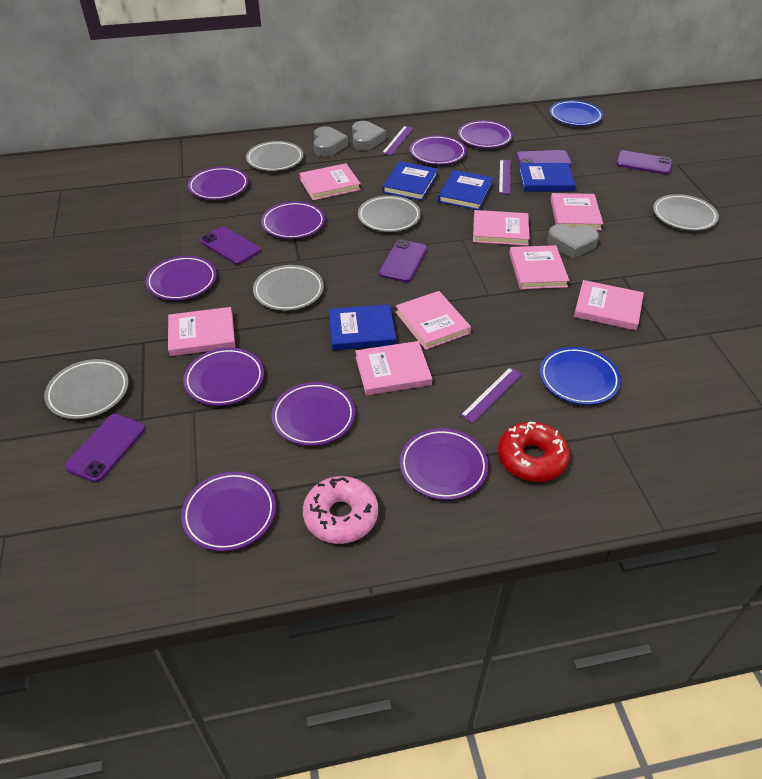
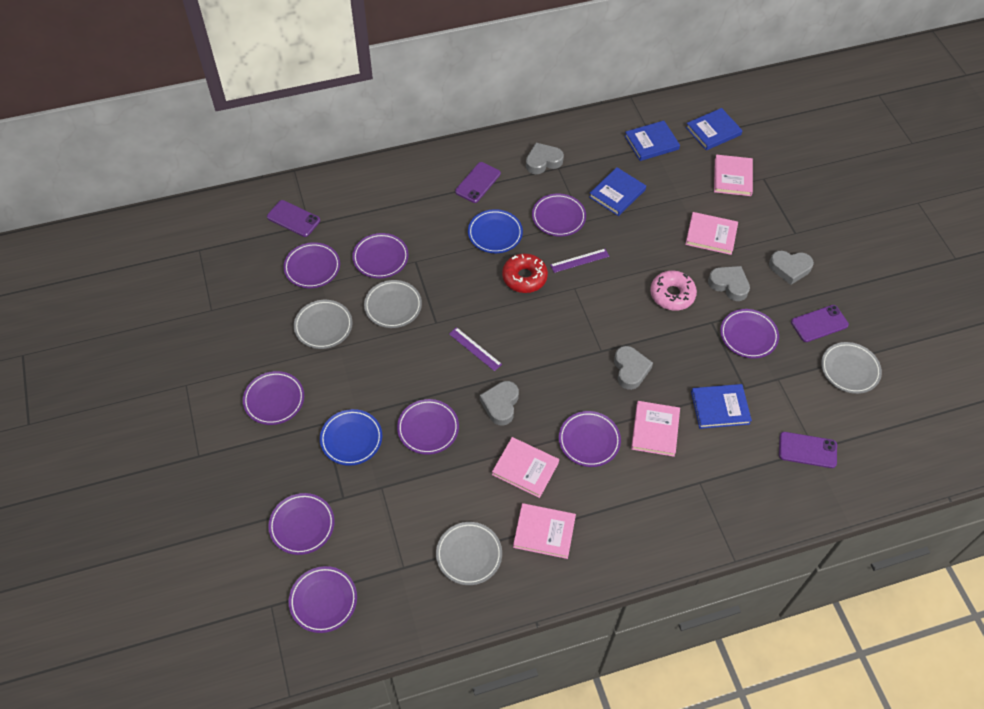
grey heart: [314,126,348,157] [352,121,386,151] [547,224,599,259] = 3 -> [480,381,519,426] [526,143,564,174] [614,346,653,390] [708,266,750,301] [769,251,814,285] = 5
grey plate: [44,359,129,419] [246,141,303,171] [253,265,324,311] [358,195,421,232] [653,194,719,231] = 5 -> [294,300,353,349] [364,280,422,328] [436,522,502,585] [821,342,882,394] = 4
pink book: [168,307,235,356] [299,163,361,200] [355,341,432,395] [396,291,471,350] [473,210,530,246] [509,245,569,289] [550,193,603,230] [574,280,644,330] = 8 -> [492,437,559,498] [513,503,576,559] [631,401,680,457] [685,212,738,255] [714,155,753,196] = 5
purple phone: [64,414,145,483] [200,226,261,265] [379,239,427,282] [516,150,572,166] [616,150,672,175] = 5 -> [267,200,320,237] [455,162,501,203] [779,432,837,468] [791,305,849,342] = 4
purple ruler: [382,126,414,156] [460,367,522,423] [499,160,511,194] = 3 -> [449,327,502,371] [550,249,609,273] = 2

